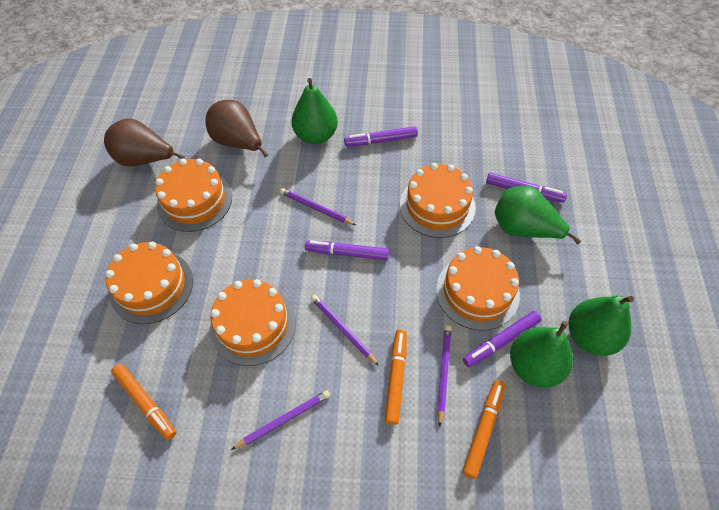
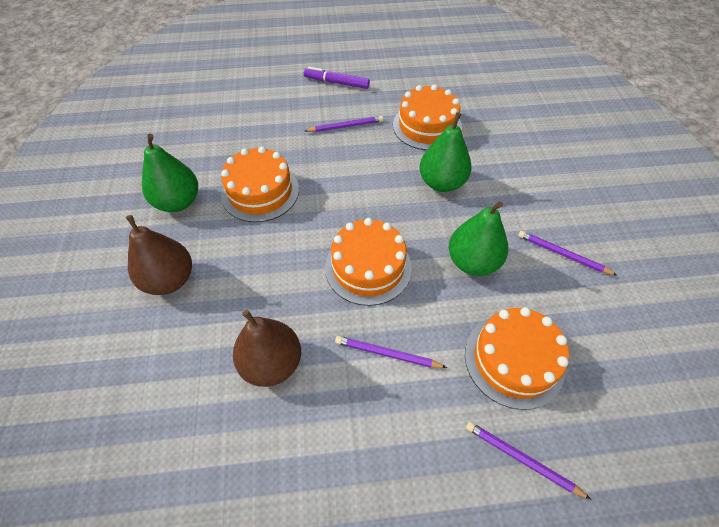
green pear: [292,78,338,144] [495,186,581,244] [510,321,573,388] [569,295,634,356] = 4 -> [142,134,198,212] [419,112,472,192] [449,201,508,276] = 3
orange cake: [105,242,193,324] [155,159,232,232] [210,279,296,366] [400,163,476,238] [436,246,520,330] = 5 -> [221,146,299,222] [325,218,412,306] [393,84,462,150] [465,307,569,410] = 4
orange marker: [111,364,176,440] [385,329,407,425] [463,380,505,479] = 3 -> none = 0
purple marker: [305,241,389,260] [344,126,418,147] [463,311,541,367] [486,173,567,203] = 4 -> [304,67,370,89] = 1

